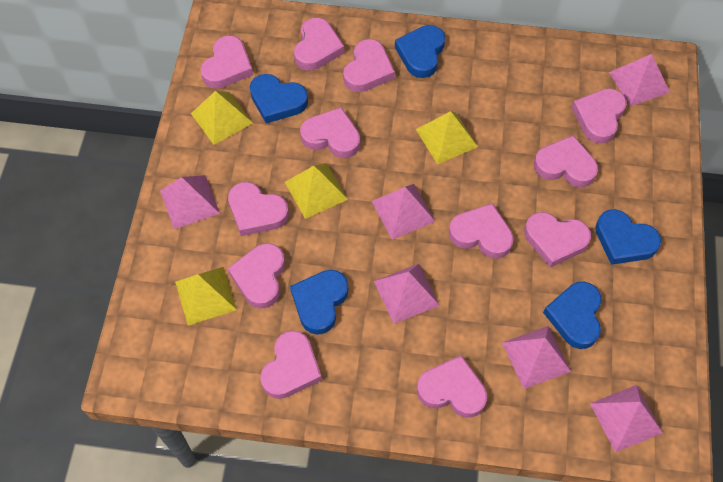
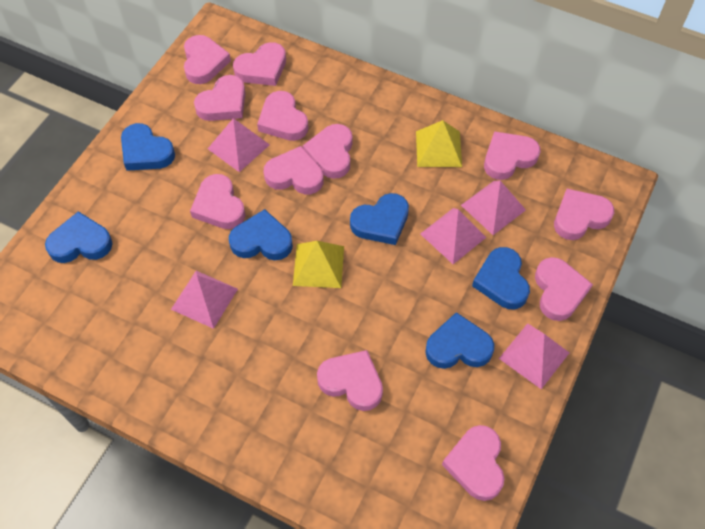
blue heart: [250,74,308,123] [290,270,348,335] [395,25,445,78] [543,282,602,349] [595,209,661,265] = 5 -> [45,211,113,263] [121,123,175,171] [229,209,293,260] [350,193,409,245] [425,312,494,369] [472,247,530,309] = 6
pink pyramid: [160,175,220,229] [371,184,436,240] [374,264,440,324] [502,326,571,389] [590,385,663,452] [609,54,670,106] = 6 -> [171,271,238,329] [208,118,270,172] [420,208,487,264] [461,181,526,235] [499,323,569,389] = 5
yellow pyramid: [175,267,237,326] [191,91,253,145] [285,163,348,219] [416,111,478,164] = 4 -> [293,241,344,288] [416,120,462,167] = 2

